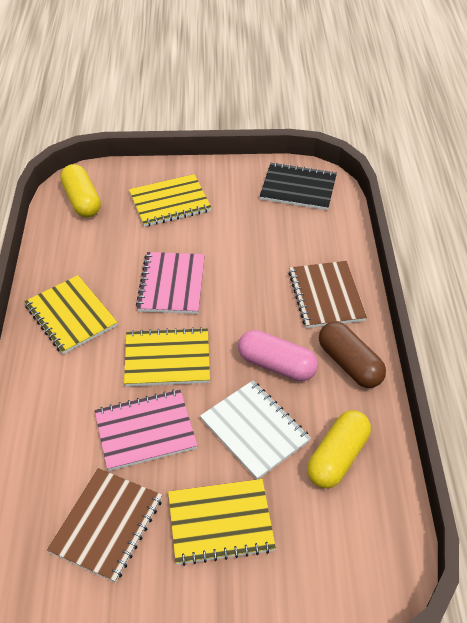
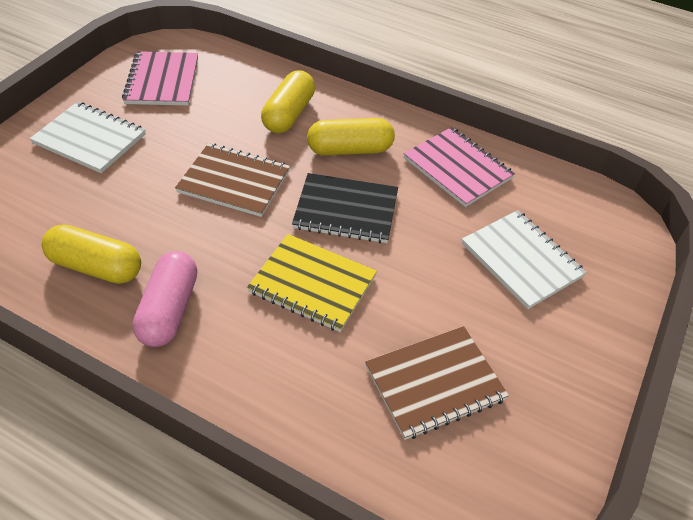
brown capsule: [319,321,386,388] = 1 -> none = 0
white notebook: [200,380,311,479] = 1 -> [30,102,146,173] [462,210,587,309] = 2
yellow capsule: [60,164,101,217] [307,410,371,488] = 2 -> [42,225,141,284] [261,70,315,133] [307,118,395,155] = 3
yellow notebook: [24,275,118,354] [124,327,210,387] [129,174,211,227] [168,479,276,566] = 4 -> [247,234,377,332] = 1

